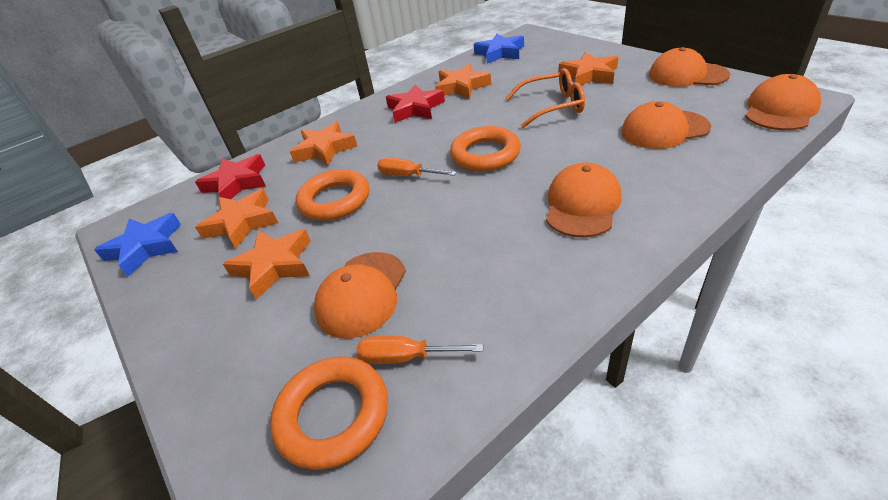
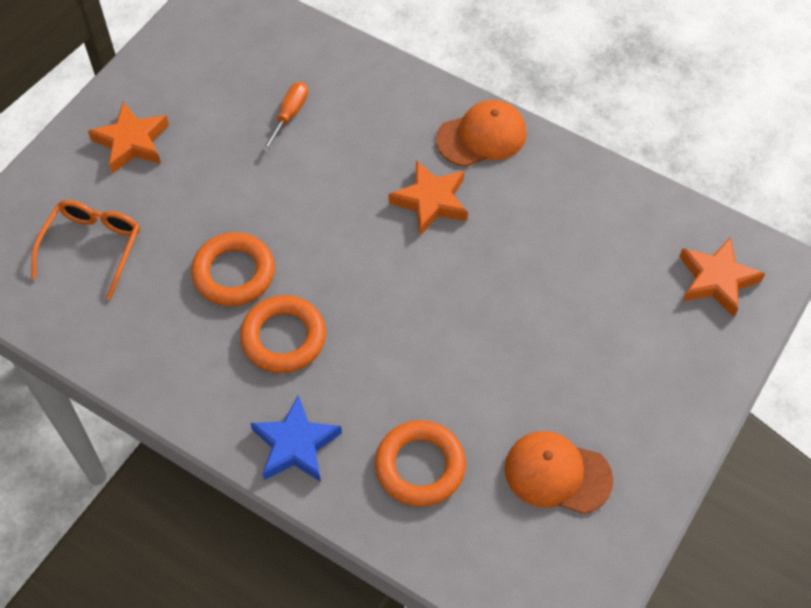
blue star: [94,213,181,277] [474,33,524,64] = 2 -> [250,395,342,482] = 1
orange cap: [314,252,406,339] [546,163,622,238] [621,101,711,149] [649,47,730,87] [745,74,821,130] = 5 -> [436,100,527,167] [505,431,613,514] = 2
orange screwdriver: [356,336,483,364] [377,157,456,176] = 2 -> [262,82,308,152] = 1
orange star: [195,189,278,248] [223,229,311,300] [290,121,357,166] [435,64,491,99] [558,52,618,85] = 5 -> [88,102,169,174] [389,160,468,236] [679,237,765,317] = 3
red star: [195,154,266,199] [386,84,445,123] = 2 -> none = 0

